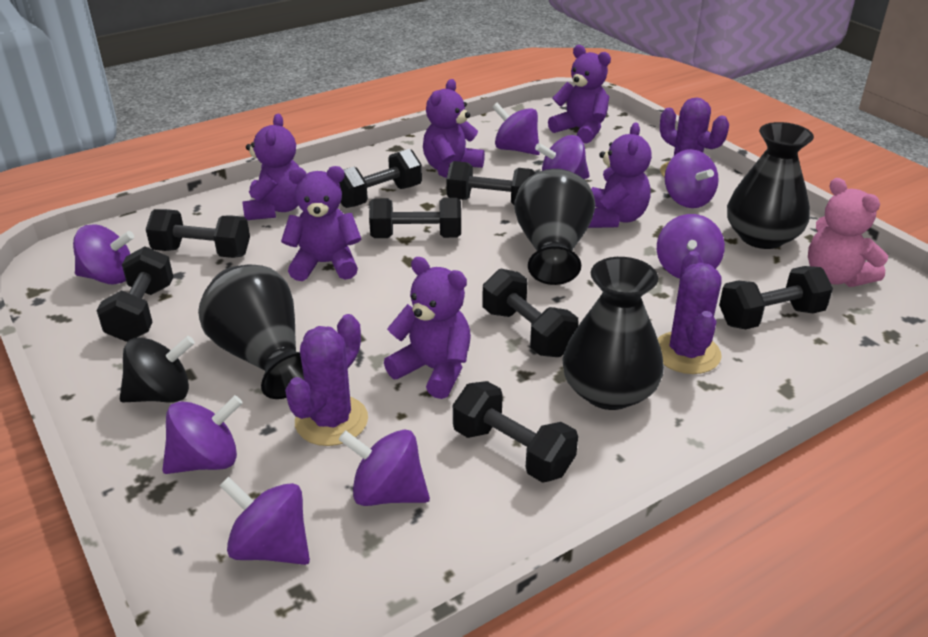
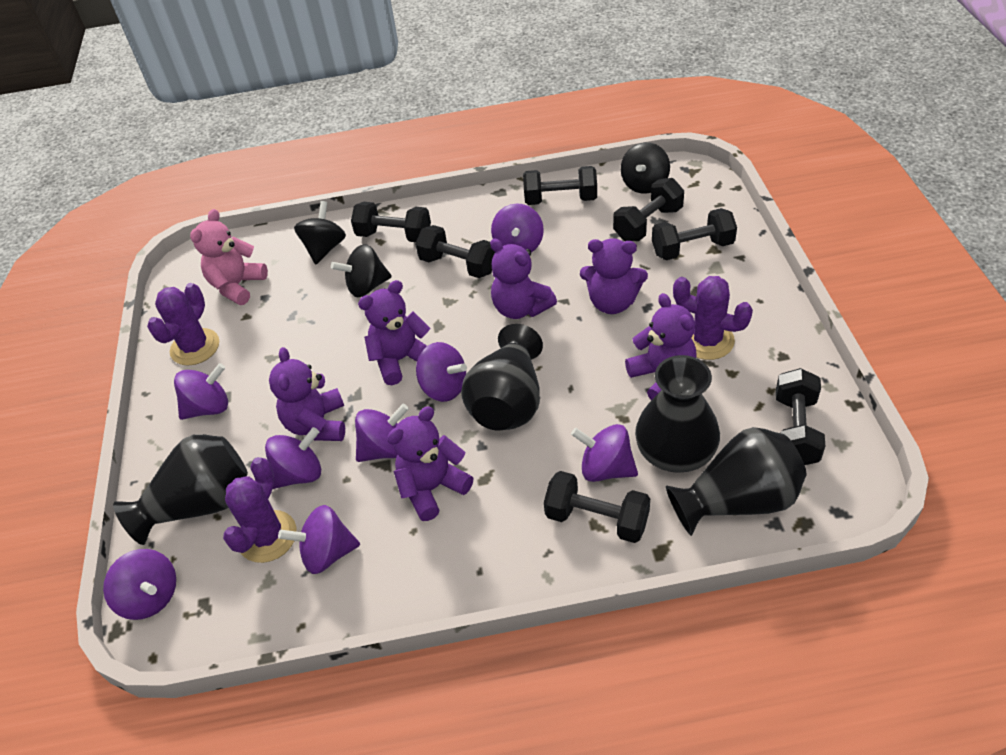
black dumbbell: [96,246,173,342] [146,209,250,258] [339,149,422,208] [369,198,461,238] [446,161,536,205] [453,381,578,483] [482,269,578,357] [719,266,833,329] = 8 -> [351,202,431,242] [415,225,495,278] [523,166,597,205] [544,471,650,543] [613,178,684,241] [652,208,737,260] [776,368,825,465] = 7
black spinning top: [120,336,195,403] = 1 -> [294,201,346,264] [331,244,392,297] [621,142,670,194] = 3

